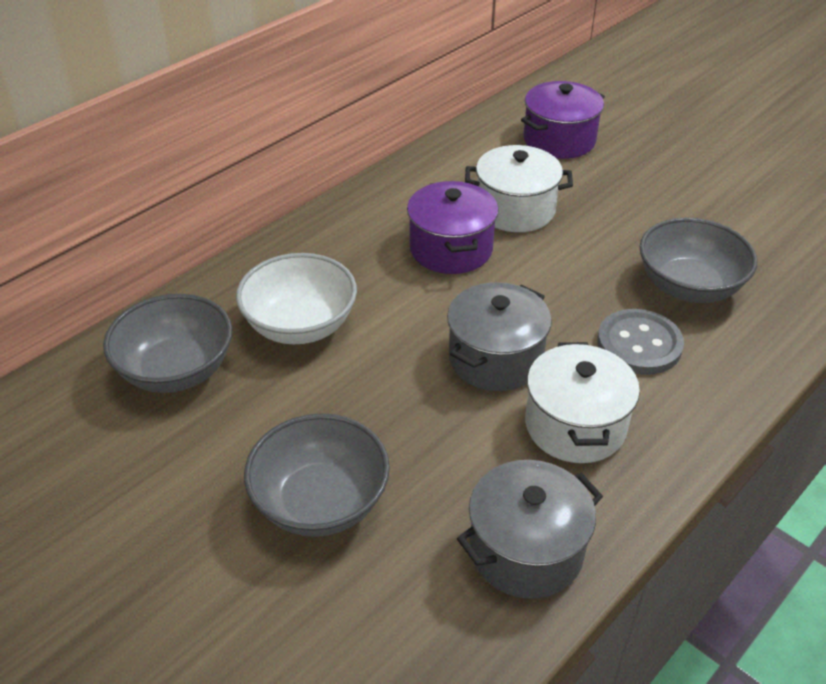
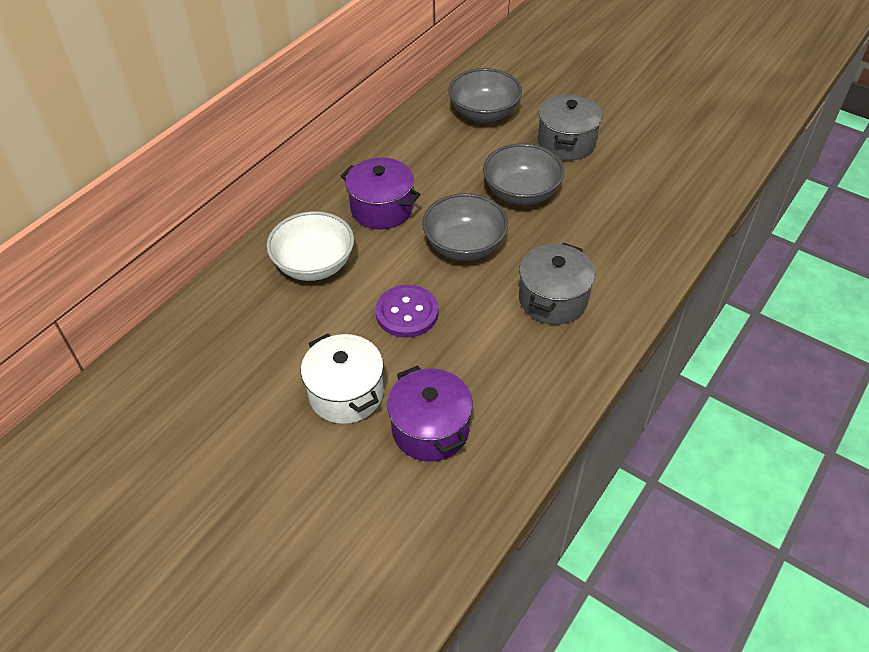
grey button: [597,309,684,375] = 1 -> none = 0
purple button: none = 0 -> [375,285,439,338] = 1
white pot: [465,145,573,232] [525,342,640,463] = 2 -> [301,334,384,424] = 1

